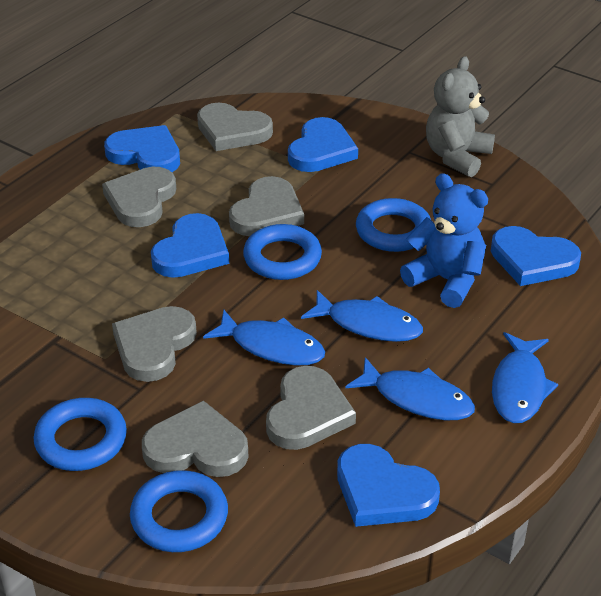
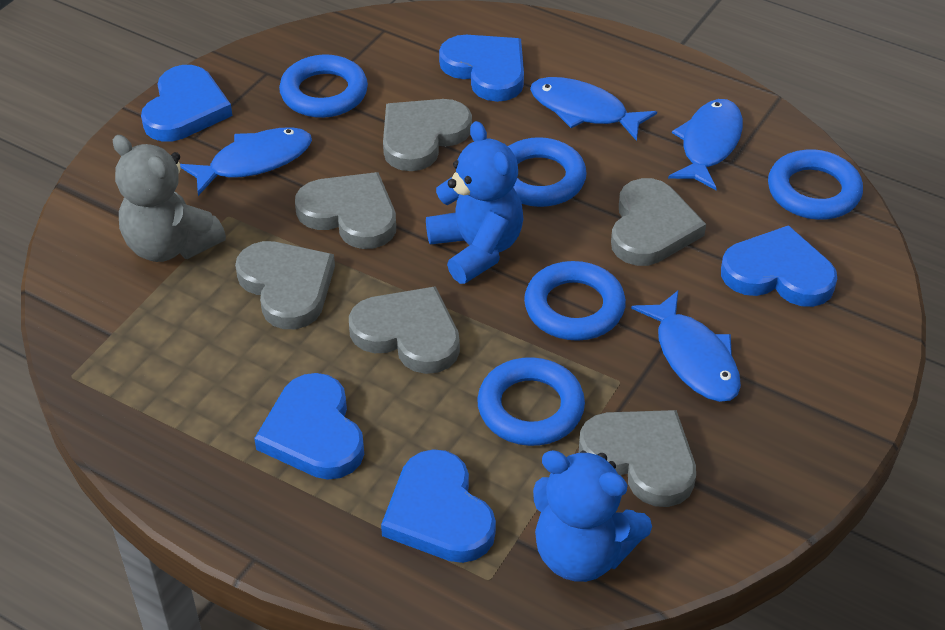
blue ring: [34,398,127,471] [130,470,228,552] [243,224,322,280] [356,198,431,252] = 4 -> [279,54,368,118] [477,357,585,446] [508,137,587,207] [524,261,626,341] [768,149,863,220] = 5
blue teddy bear: [400,173,488,308] = 1 -> [426,121,523,284] [533,450,652,582] = 2

